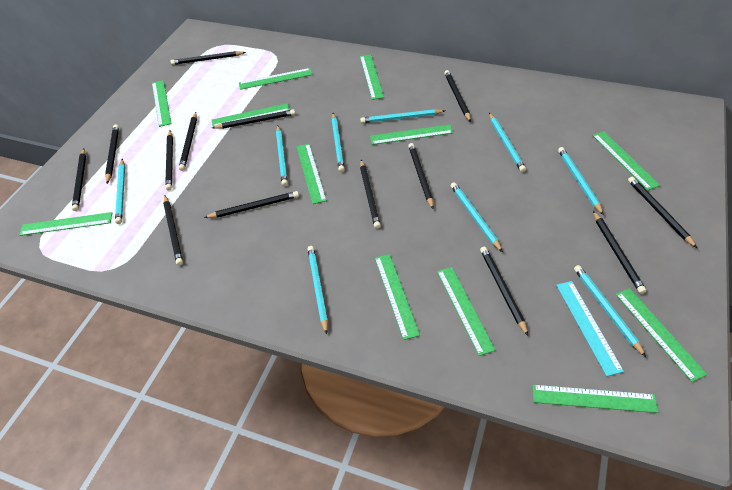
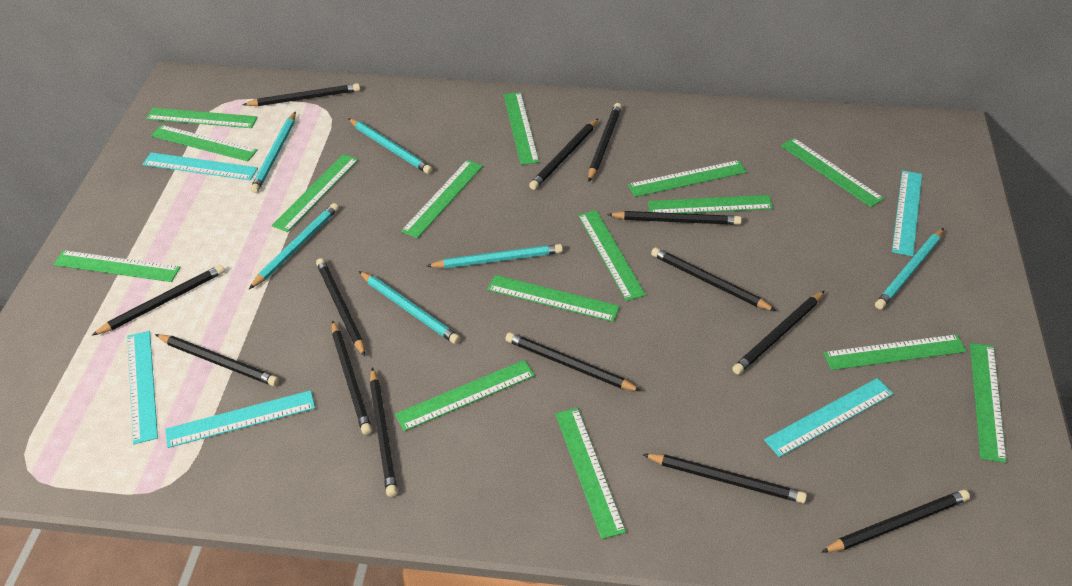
green ruler: [19,212,112,236] [152,80,172,127] [212,103,290,127] [239,68,312,90] [296,144,327,204] [360,55,384,100] [370,124,453,145] [375,254,420,340] [437,267,496,356] [532,385,658,413] [593,131,660,190] [616,288,707,382] = 12 -> [53,250,180,282] [146,108,258,128] [151,125,258,161] [272,154,358,232] [395,360,535,431] [401,160,483,238] [487,275,620,322] [504,92,539,165] [555,408,626,539] [578,210,646,301] [628,160,746,197] [648,195,773,214] [781,138,884,207] [824,334,967,370] [970,343,1007,463] = 15
turquoise pencil: [115,159,125,224] [276,126,288,186] [307,246,328,335] [331,113,345,172] [360,109,445,123] [451,182,503,252] [489,113,526,172] [558,147,604,215] [574,265,646,357] = 9 -> [249,203,339,289] [250,112,296,193] [348,118,432,174] [359,271,460,344] [427,244,563,268] [875,228,944,309] = 6
turquoise ruler: [556,281,624,376] = 1 -> [127,331,158,444] [142,152,258,180] [165,390,315,448] [764,378,893,457] [892,170,922,256] = 5

